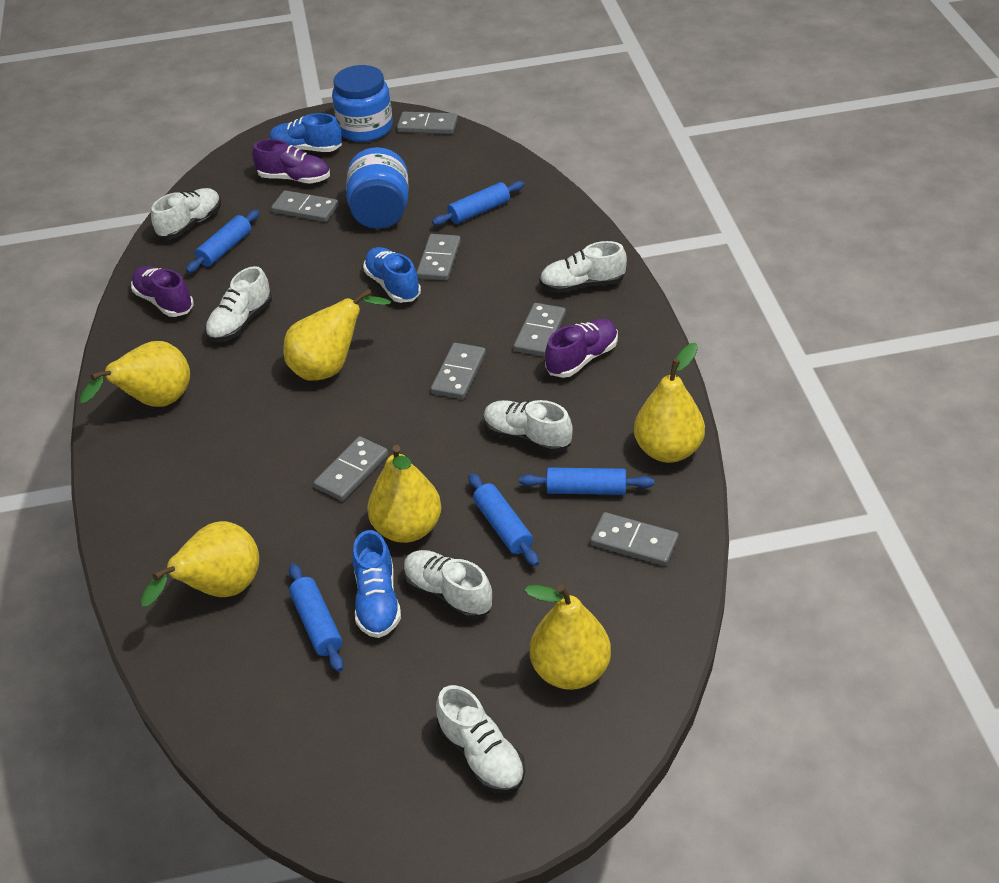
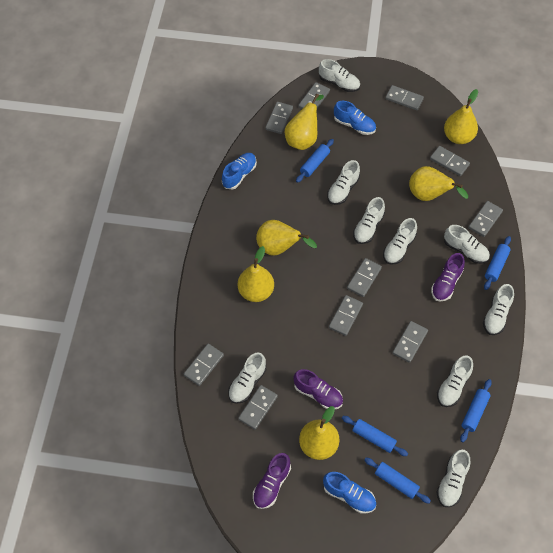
blue jar: [332,65,393,142] [346,147,409,229] = 2 -> none = 0
grey domino: [271,190,339,222] [314,436,388,501] [397,112,458,134] [417,234,461,281] [431,343,486,399] [514,303,566,357] [590,512,679,566] = 7 -> [184,344,224,386] [238,385,278,430] [265,102,293,134] [298,82,330,109] [329,295,363,336] [347,258,382,297] [385,85,424,110] [393,321,428,363] [430,146,470,176] [468,201,503,237] = 10
white shoe: [151,188,221,239] [205,266,272,342] [403,550,493,619] [436,685,525,794] [484,400,573,453] [539,241,627,293] = 6 -> [228,352,267,404] [319,59,360,92] [327,160,360,205] [353,197,385,244] [383,218,417,265] [436,449,470,507] [437,355,473,407] [444,225,490,264] [483,284,514,335] = 9

